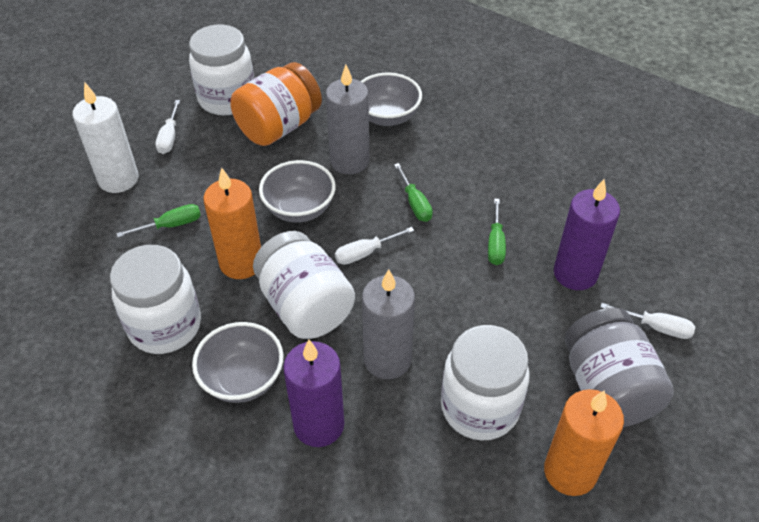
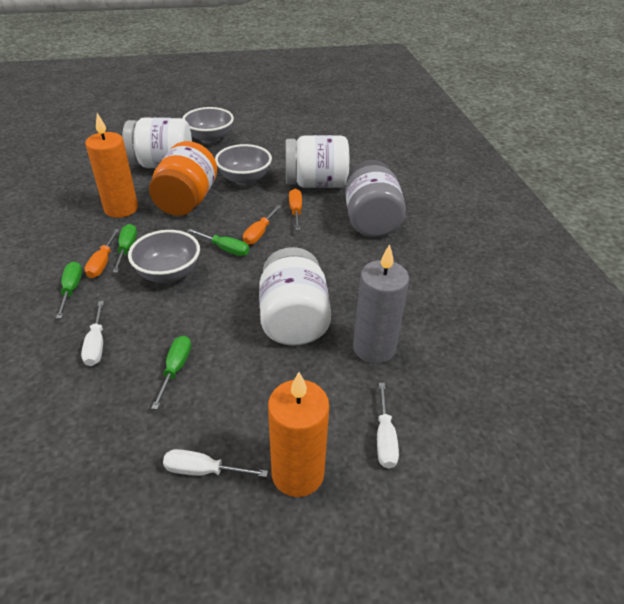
green screwdriver: [116,204,201,237] [394,163,433,222] [488,199,506,265] = 3 -> [56,262,82,319] [113,224,137,273] [151,335,191,410] [187,229,249,256] = 4
grey candle: [326,65,369,174] [362,269,415,379] = 2 -> [353,244,409,364] = 1
orange screwdriver: none = 0 -> [85,229,120,278] [243,205,281,245] [289,189,302,230] = 3
purple candle: [283,339,344,447] [554,179,620,290] = 2 -> none = 0
white candle: [73,83,139,193] = 1 -> none = 0
white jar: [110,245,201,354] [189,25,254,115] [253,231,355,339] [441,325,530,441] = 4 -> [122,117,192,168] [259,247,331,345] [285,135,349,188] = 3

